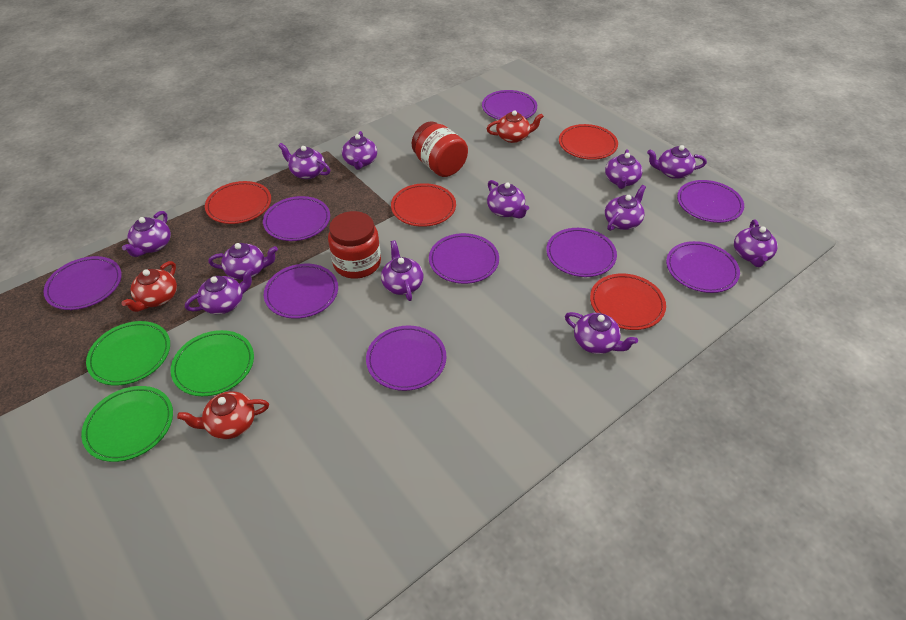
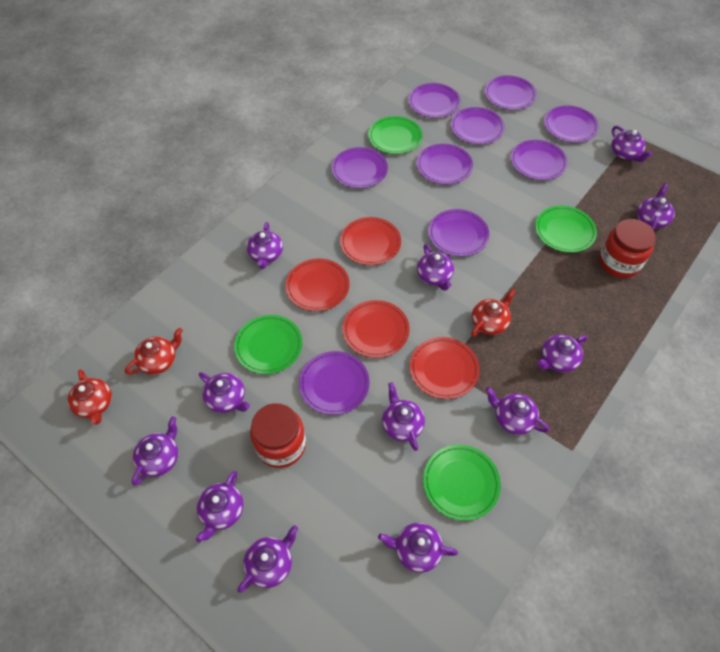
green plate: [81,386,173,462] [86,321,170,386] [171,330,254,396] = 3 -> [234,315,302,374] [368,116,423,154] [423,445,501,521] [535,206,597,253] = 4

